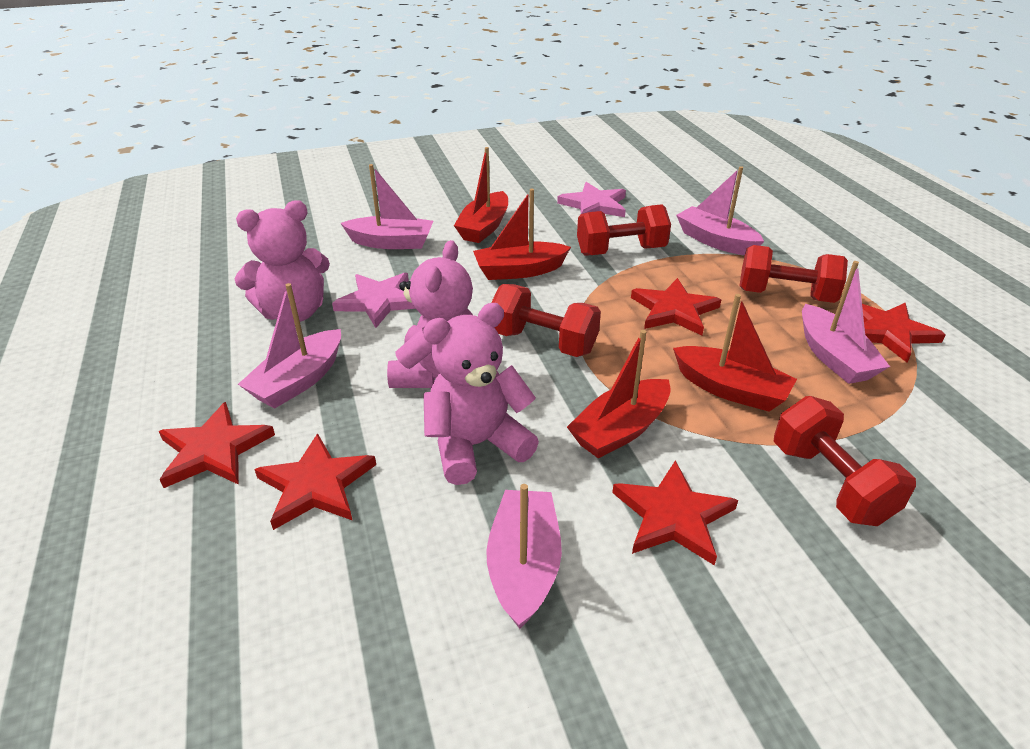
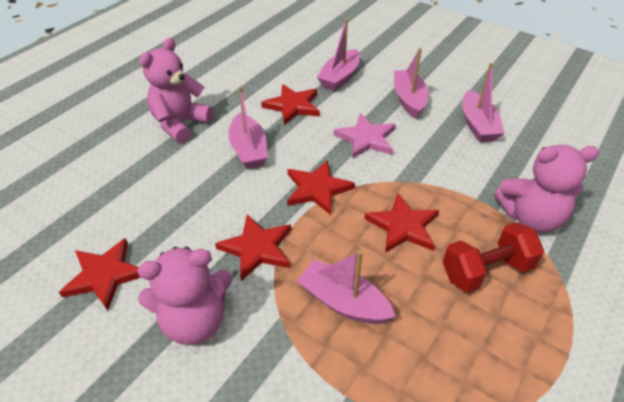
pink star: [332,273,416,328] [557,182,626,217] = 2 -> [333,113,396,159] = 1
red boat: [454,147,508,243] [473,189,571,280] [567,330,671,459] [673,294,797,412] = 4 -> none = 0
red dumbbell: [491,284,601,357] [577,204,671,256] [740,245,848,303] [774,396,916,526] = 4 -> [443,222,544,293] = 1

